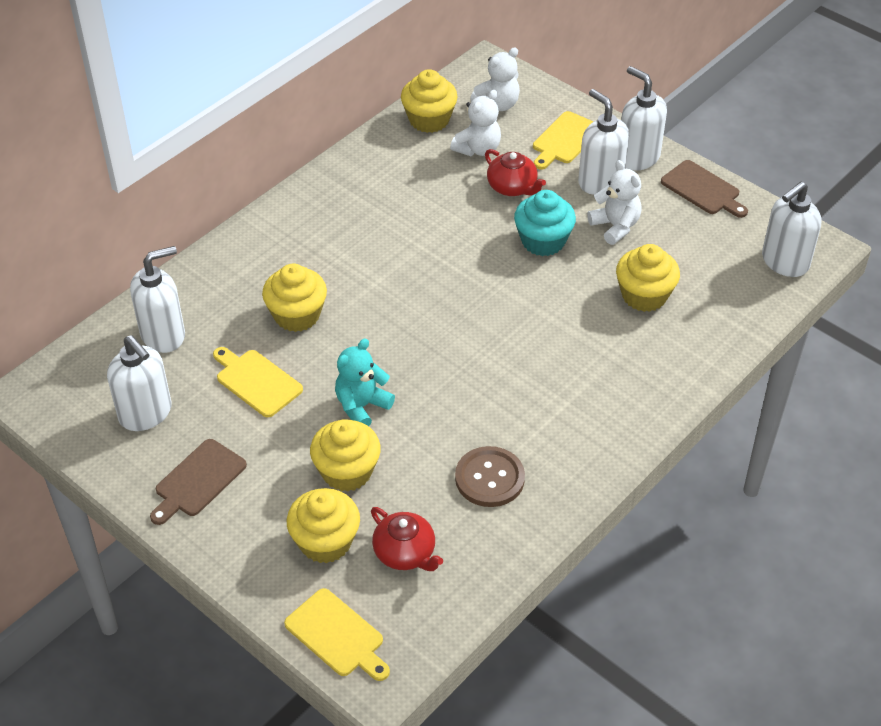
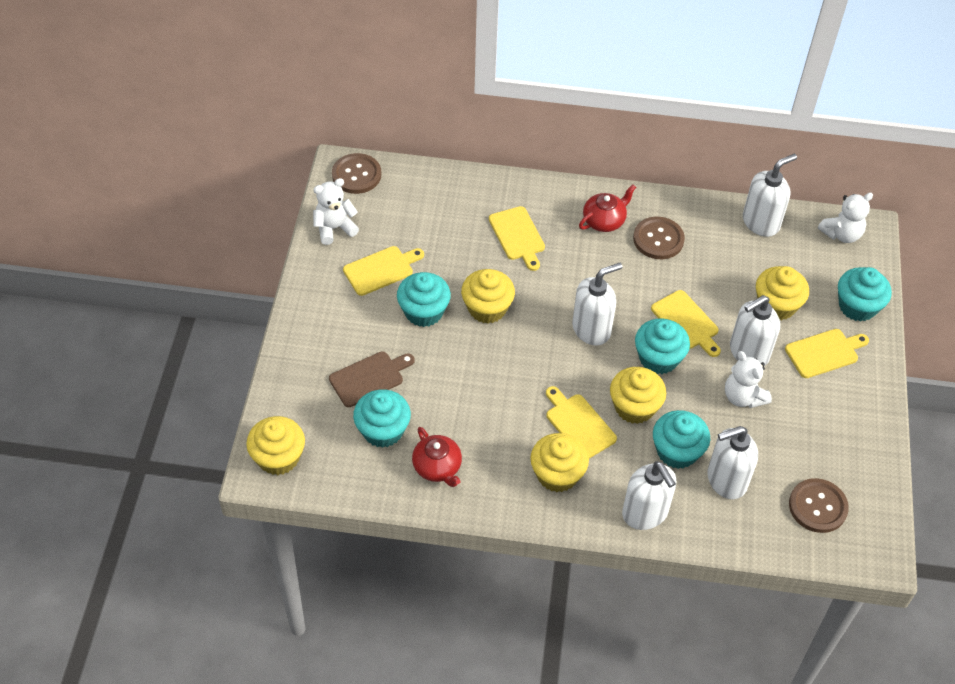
brown button: [455,446,525,507] = 1 -> [332,153,381,194] [633,217,685,259] [789,478,849,533] = 3
brown cutting board: [150,439,247,525] [661,160,748,218] = 2 -> [329,351,415,407] = 1
turquoise cupcake: [514,190,576,256] = 1 -> [353,390,411,448] [397,272,451,327] [635,318,690,374] [653,410,710,469] [838,267,892,322] = 5
turquoise teddy bear: [335,338,395,426] = 1 -> none = 0
yellow cutting board: [213,347,303,417] [284,588,390,681] [533,111,594,170] = 3 -> [343,246,424,296] [489,206,545,271] [546,386,617,459] [651,290,721,357] [785,329,869,378] = 5

